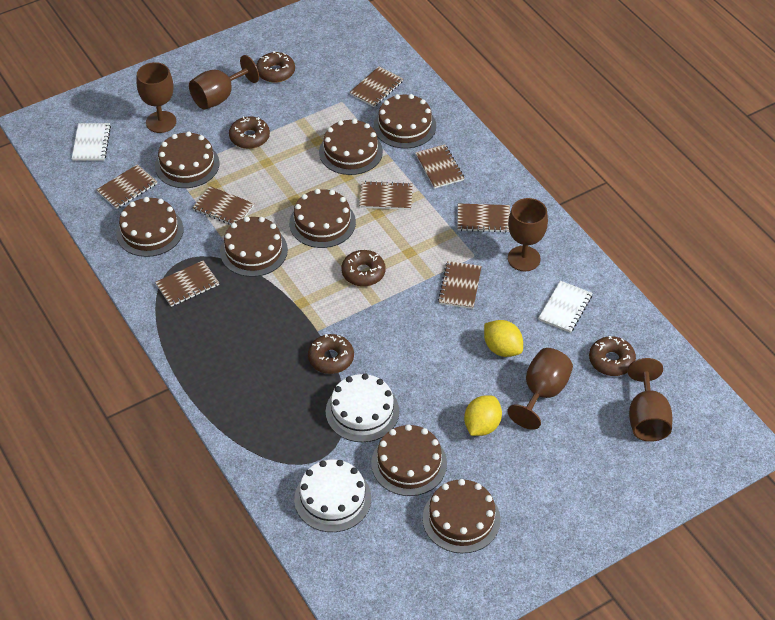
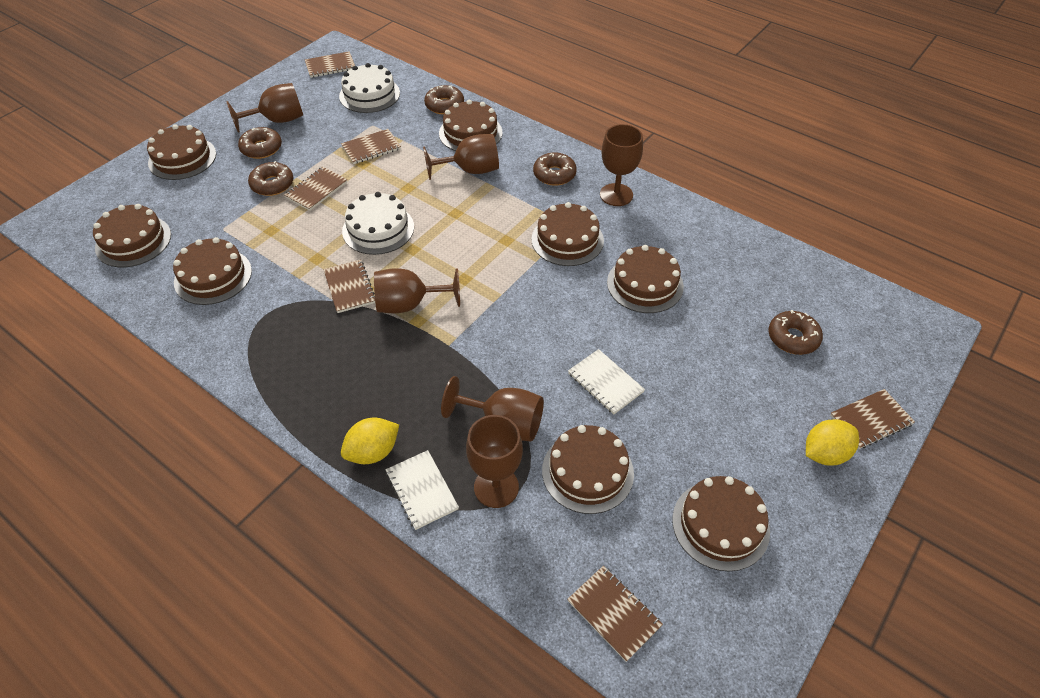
brown goblet: [136,62,176,133] [189,55,259,110] [507,348,573,430] [508,198,548,271] [627,358,672,442] = 5 -> [226,83,303,133] [374,268,460,313] [423,134,499,180] [441,376,544,442] [466,415,523,508] [600,124,643,206] = 6
brown notebook: [96,164,157,209] [155,261,219,307] [192,186,254,225] [350,66,403,107] [359,181,413,210] [415,144,464,189] [438,261,482,309] [457,204,510,233] = 8 -> [285,167,347,211] [305,51,355,78] [323,259,375,313] [341,129,401,164] [567,566,663,662] [830,389,915,449] = 6

